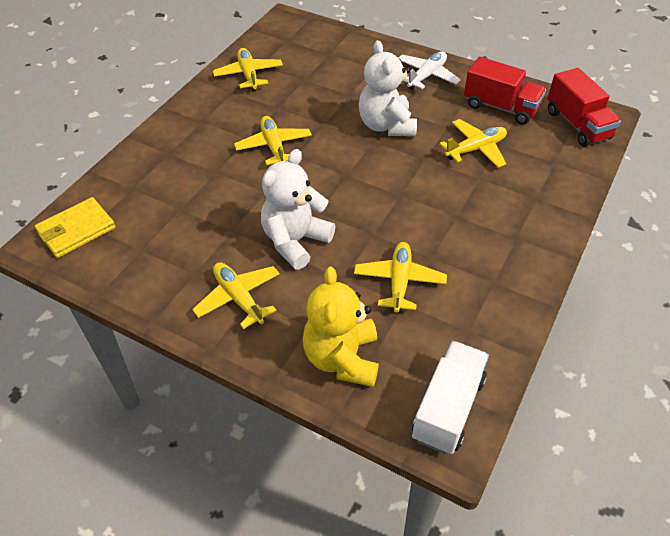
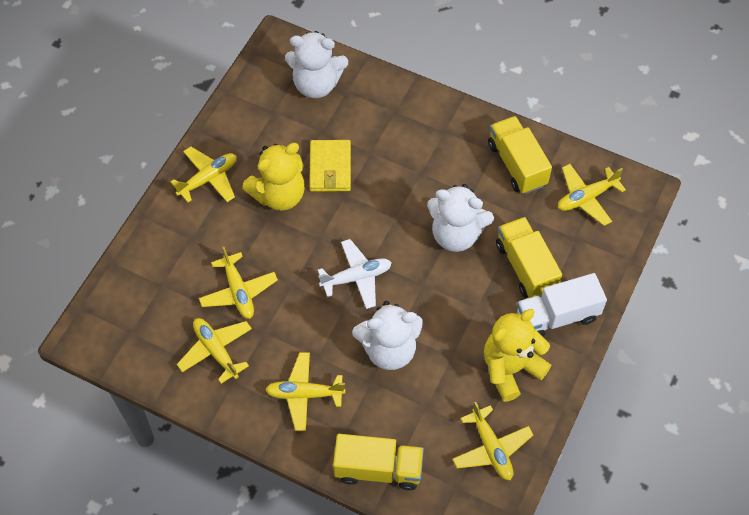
red truck: [464,57,546,125] [547,68,621,147] = 2 -> none = 0
white teddy bear: [261,149,335,270] [359,40,417,136] = 2 -> [285,31,348,98] [352,301,423,370] [427,184,494,252] = 3
yellow plane: [192,262,280,329] [213,48,283,92] [234,116,312,165] [354,242,447,313] [439,119,507,168] = 5 -> [170,147,237,202] [177,318,252,384] [199,247,278,319] [265,352,345,431] [452,402,533,480] [558,164,626,226] = 6
yellow teddy bear: [303,266,379,387] = 1 -> [242,143,305,211] [484,309,552,402] = 2
yellow truck: none = 0 -> [333,434,424,490] [488,116,552,194] [496,217,562,298] = 3

